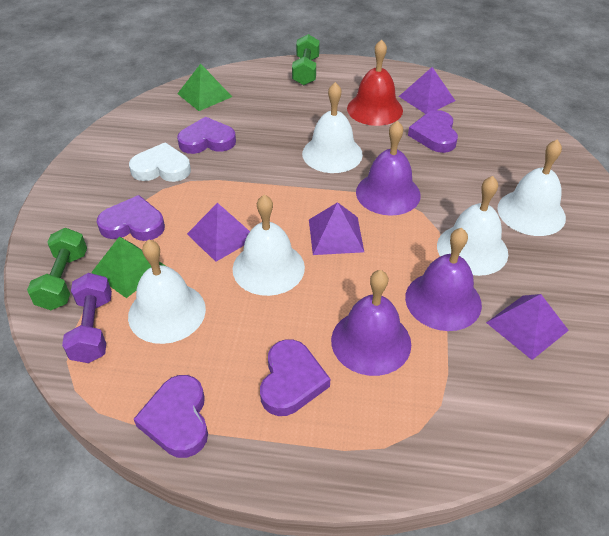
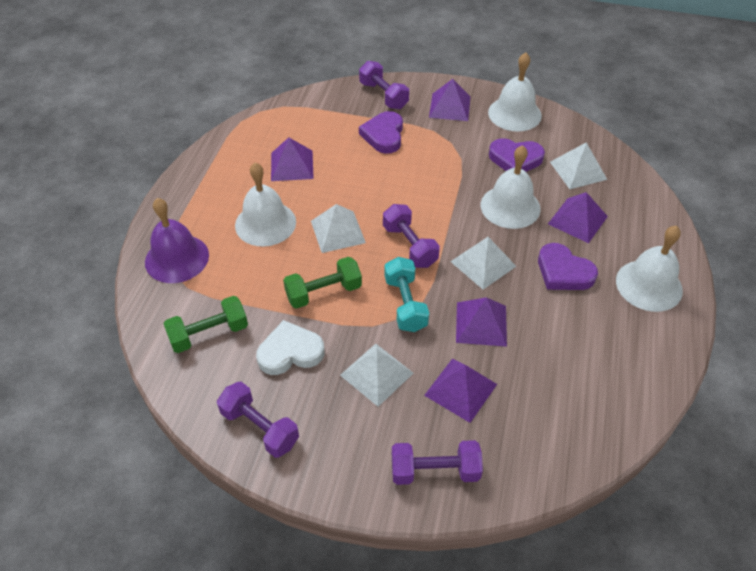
green pyramid: [91,237,166,298] [177,64,232,111] = 2 -> none = 0
purple bell: [331,270,411,376] [356,120,421,216] [405,228,482,331] = 3 -> [145,198,209,283] = 1
purple dumbbell: [62,273,112,363] = 1 -> [217,382,299,458] [359,61,409,109] [383,204,440,268] [392,440,483,485] = 4
purple heart: [97,195,165,241] [134,375,208,458] [177,117,236,154] [260,339,330,416] [408,110,458,153] = 5 -> [359,111,403,154] [489,138,545,172] [538,243,598,290] = 3
purple pyramid: [187,203,250,262] [309,202,364,255] [399,67,455,114] [486,294,569,360] = 4 -> [271,137,314,181] [424,359,497,423] [429,79,471,121] [456,297,507,347] [548,192,608,243] = 5
red bell: [347,39,403,126] = 1 -> none = 0
turquoise dumbbell: none = 0 -> [384,257,429,332] = 1
white bell: [128,239,206,344] [233,195,305,296] [302,82,363,173] [437,176,508,276] [497,139,566,236] = 5 -> [235,162,296,247] [481,145,541,229] [488,52,542,132] [616,226,683,312] = 4
white pyramid: none = 0 -> [311,204,366,253] [340,344,414,407] [450,237,516,290] [550,142,607,189] = 4

